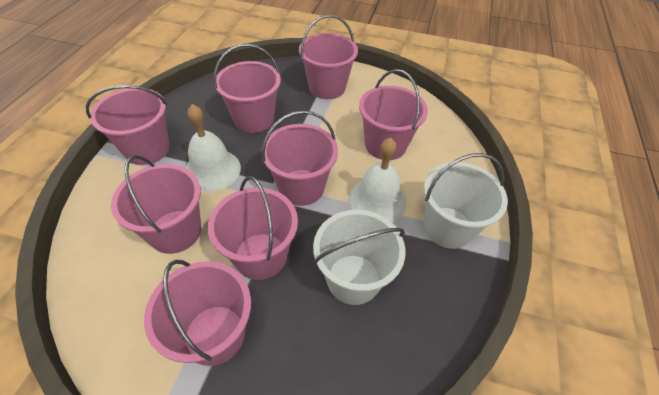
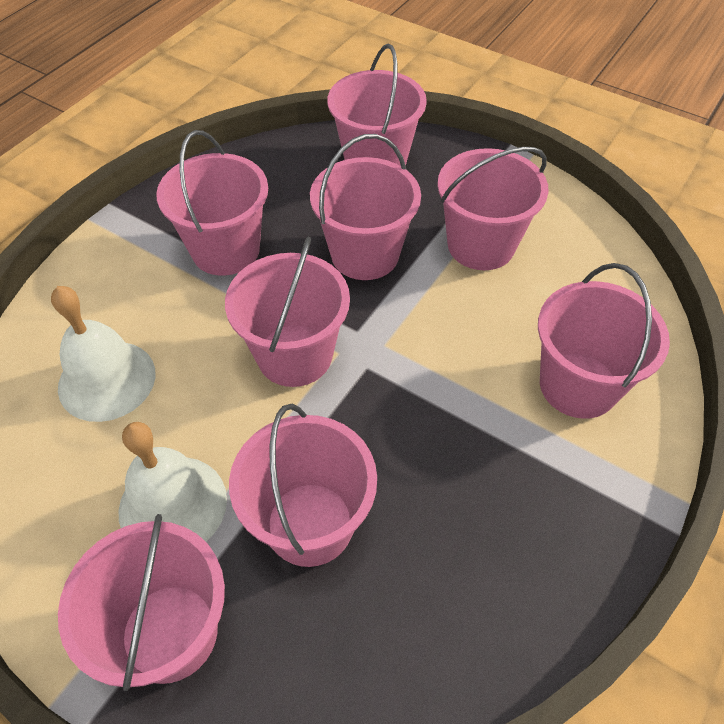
white bucket: [313,210,406,305] [424,153,508,249] = 2 -> none = 0

